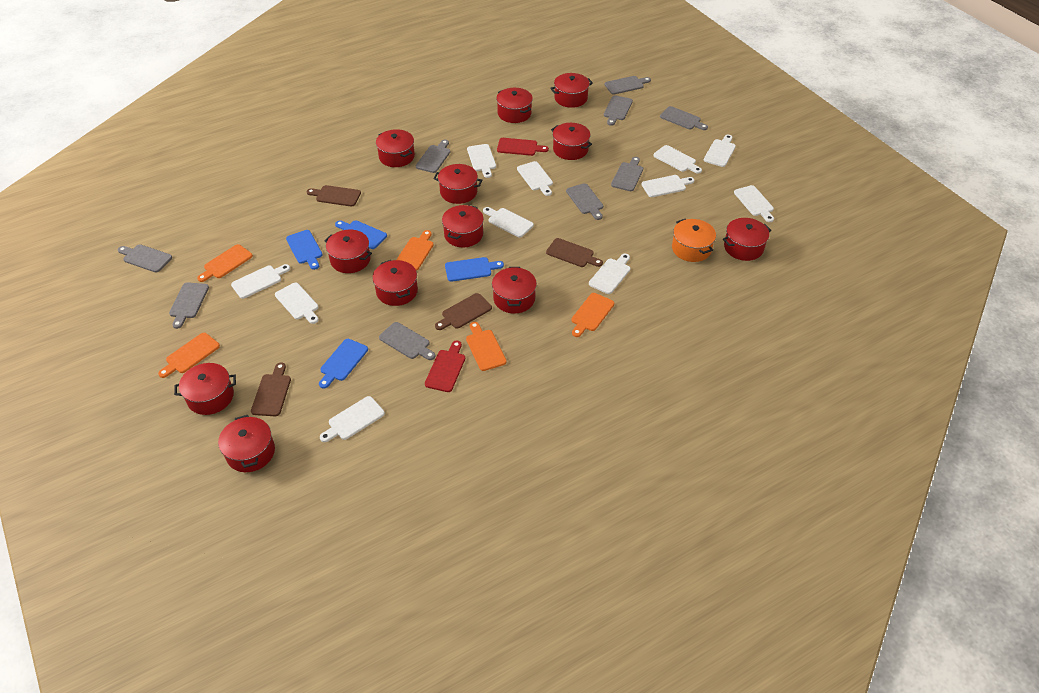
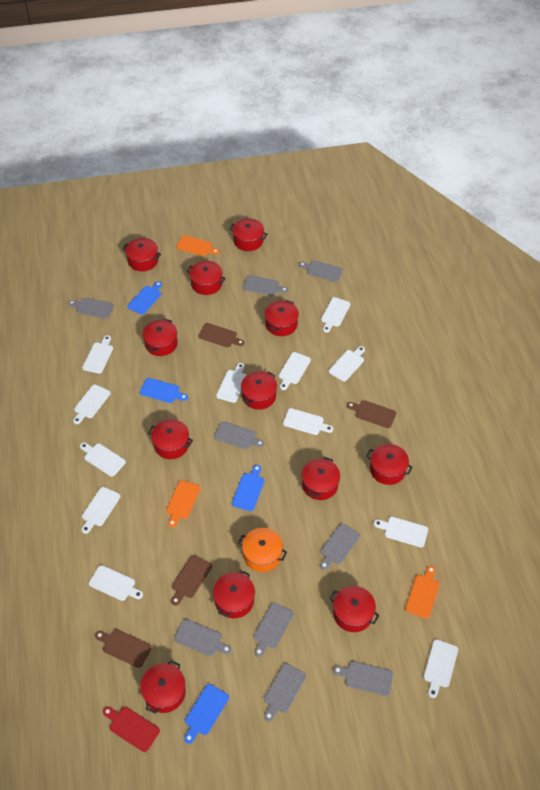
orange cutting board: [158,333,220,378] [197,244,253,282] [396,230,433,271] [466,322,507,371] [572,293,614,337] = 5 -> [166,480,200,528] [176,235,219,256] [405,566,440,619] = 3
red cutting board: [425,341,465,392] [497,138,549,156] = 2 -> [103,707,160,752] = 1
white cutting board: [231,264,290,299] [275,283,319,324] [320,396,385,442] [467,144,496,178] [483,207,534,237] [517,161,553,196] [589,254,630,294] [641,175,694,197] [653,145,702,174] [704,135,736,167] [734,185,774,222] = 11 -> [73,384,111,424] [80,442,126,477] [82,335,113,374] [82,487,120,534] [89,565,143,601] [216,363,246,403] [279,352,311,390] [283,408,333,435] [321,297,350,333] [329,346,365,381] [374,517,428,547] [423,639,458,698] = 12

